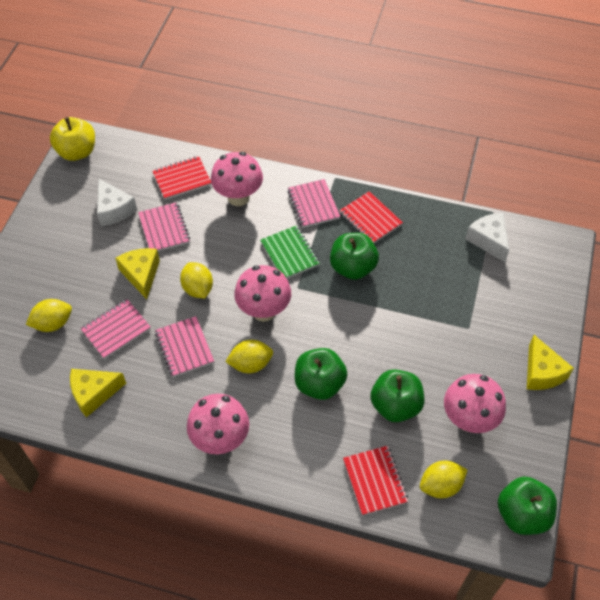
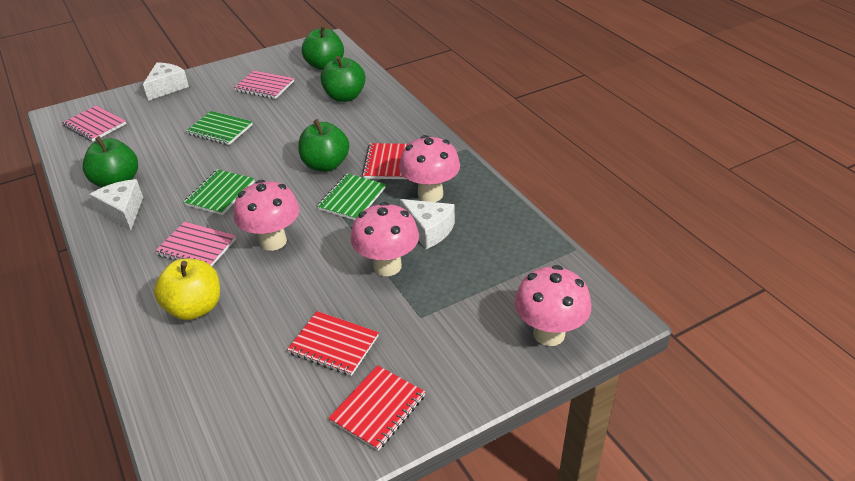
green notebook: [260,225,320,278] = 1 -> [184,169,255,215] [186,111,253,145] [317,174,386,220] = 3
pink notebook: [80,299,151,359] [138,202,190,251] [155,316,214,377] [287,179,340,228] = 4 -> [62,106,126,142] [155,222,236,266] [234,71,294,99] = 3
white cheese: [97,179,137,226] [465,213,509,262] = 2 -> [89,179,143,231] [143,63,189,101] [400,199,455,249] = 3
yellow cheese: [70,369,126,418] [115,248,160,299] [527,335,574,390] = 3 -> none = 0
yellow lemon: [26,299,72,332] [180,262,213,299] [226,340,273,373] [420,461,467,498] = 4 -> none = 0

